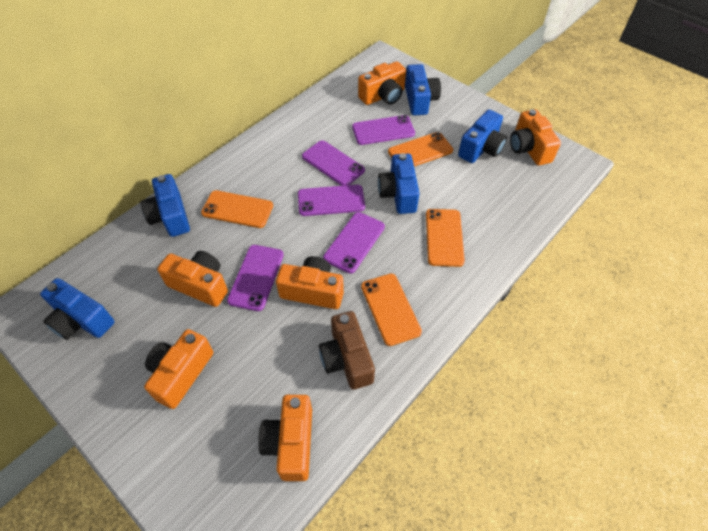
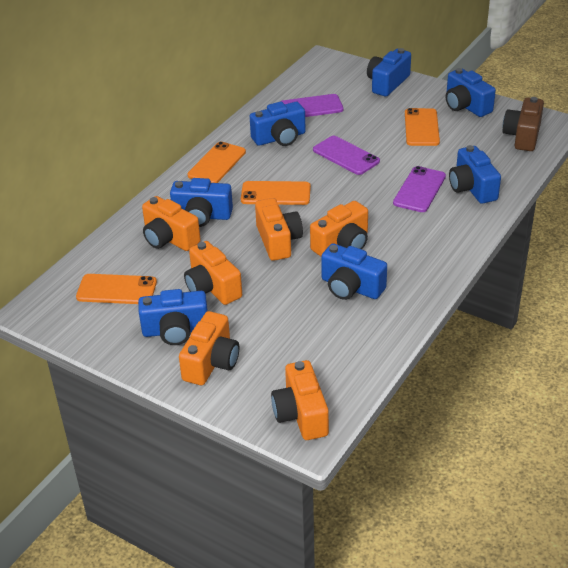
blue camera: [40,278,115,340] [141,174,190,237] [378,153,420,214] [405,64,441,115] [458,110,507,163] = 5 -> [138,289,208,345] [170,178,233,227] [250,102,306,146] [321,244,387,300] [367,48,411,97] [446,68,496,117] [449,145,501,204] = 7
purple phone: [227,245,284,311] [298,185,365,216] [302,140,365,186] [323,212,385,273] [352,115,415,145] = 5 -> [280,94,343,117] [313,136,380,175] [393,166,446,212] = 3

